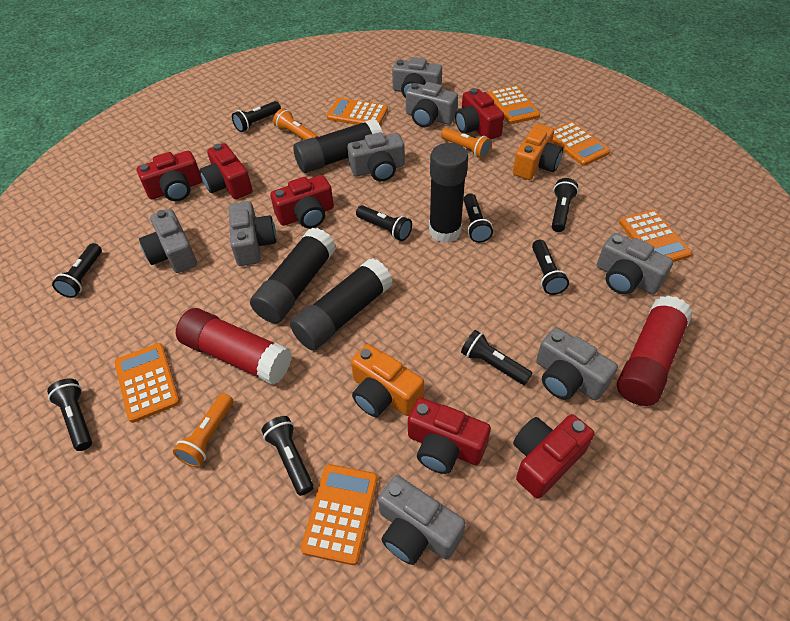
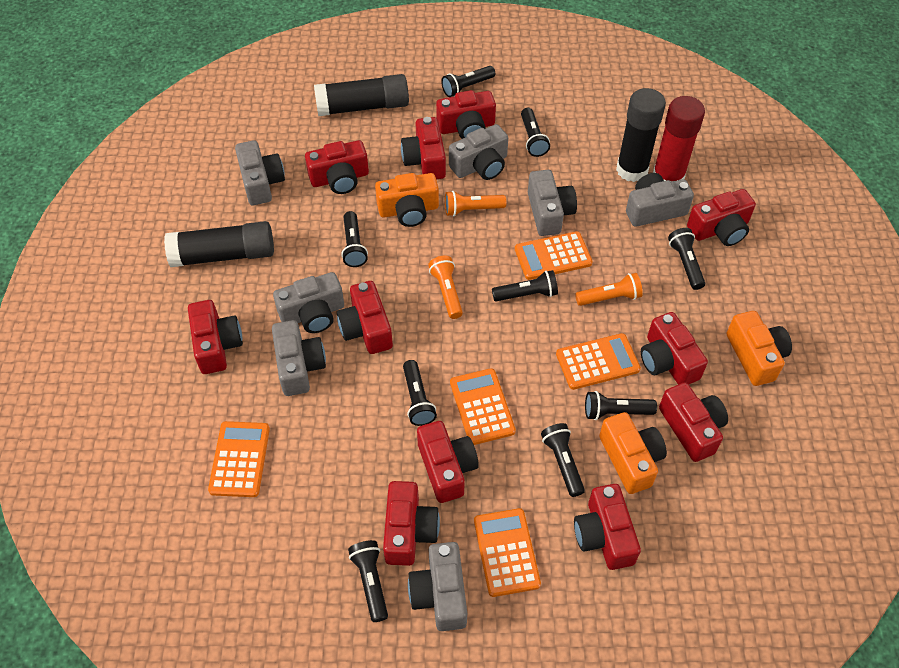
black glue stick: [250,227,336,323] [290,258,393,351] [293,119,383,173] [429,143,468,243] = 4 -> [164,221,274,267] [314,74,409,116] [616,88,666,182] = 3
grey camera: [139,209,197,273] [229,201,276,266] [347,132,405,181] [378,475,466,565] [392,57,442,98] [406,82,458,127] [536,327,618,400] [597,233,673,295] = 8 -> [235,140,285,205] [272,320,326,396] [273,272,344,333] [408,542,467,631] [449,124,508,180] [528,170,577,236] [626,173,694,227] = 7
orange calculator: [115,343,180,423] [301,464,378,565] [327,98,388,125] [488,85,540,124] [552,121,611,166] [619,210,692,262] = 6 -> [208,421,270,497] [450,368,516,445] [474,508,541,597] [515,231,593,280] [556,333,641,390] = 5
orange camera: [351,344,424,417] [513,124,563,180] = 2 -> [375,173,439,227] [599,412,667,494] [726,311,792,386] = 3
red camera: [137,151,202,201] [200,143,253,199] [270,175,334,228] [408,398,491,474] [455,88,504,140] [513,414,594,499] = 6 -> [188,300,243,374] [305,140,369,194] [337,281,393,354] [383,481,440,566] [401,117,446,179] [417,421,479,503] [436,90,496,139] [574,484,641,570] [641,312,708,385] [659,382,728,462] [687,189,756,246] = 11
red glue stick: [176,308,292,385] [617,296,692,406] = 2 -> [653,96,705,182] = 1

